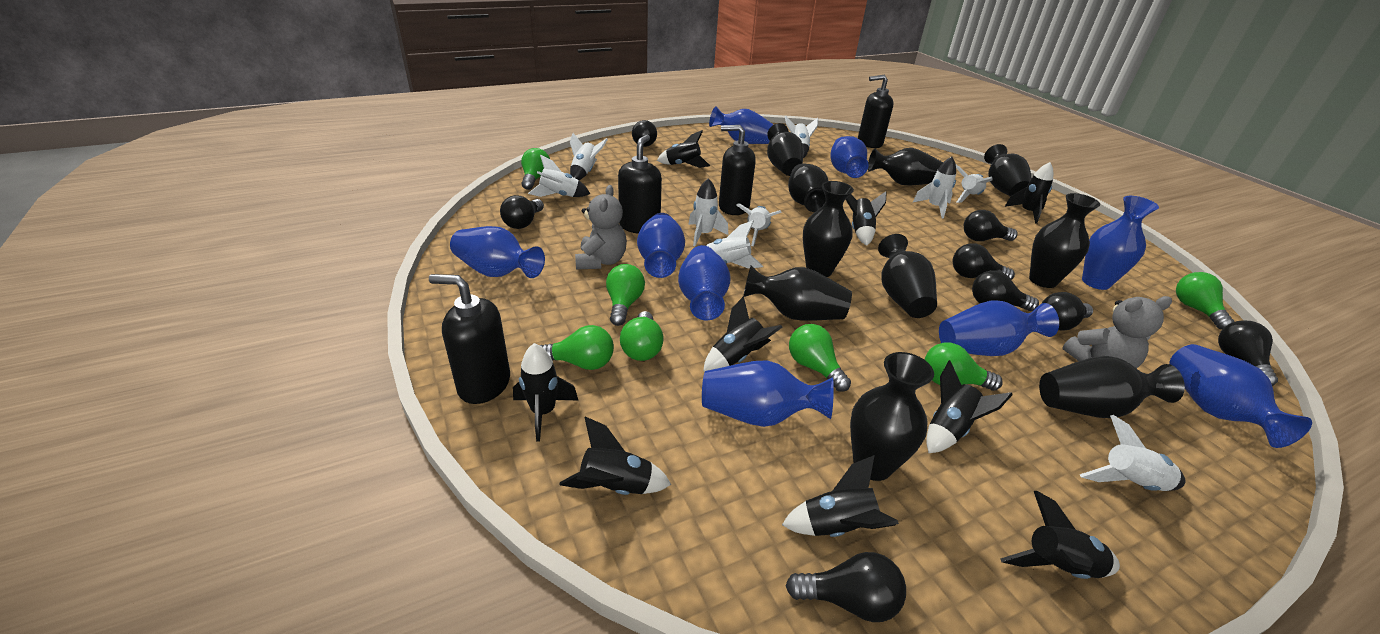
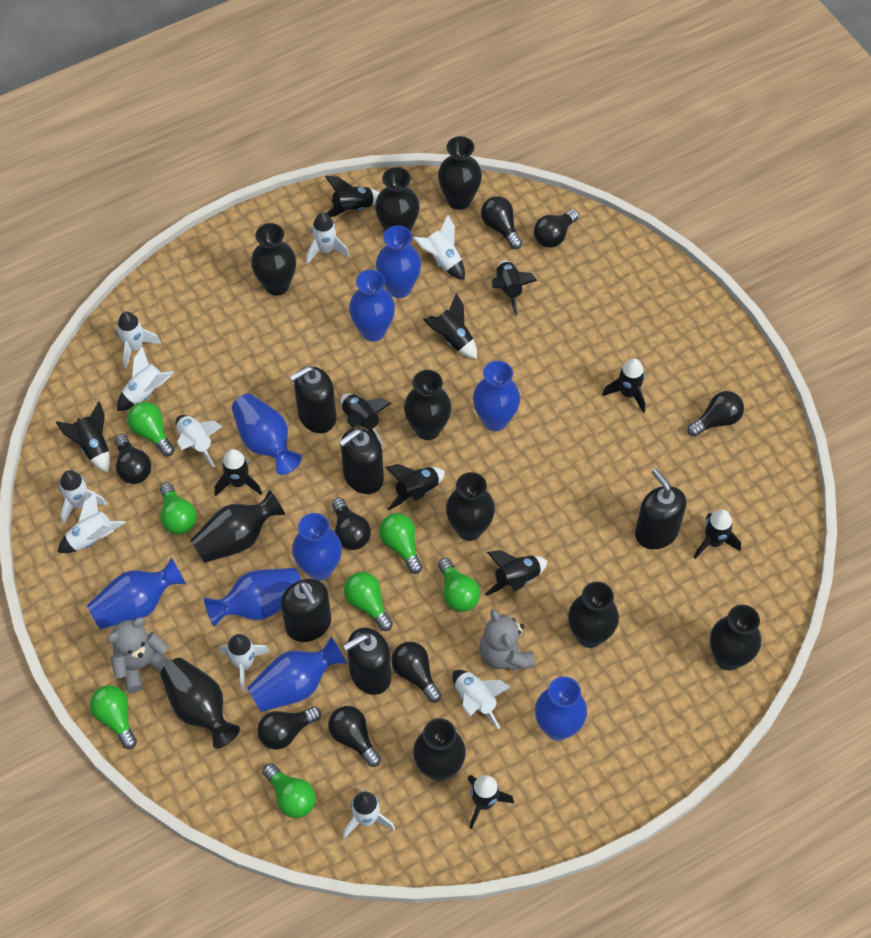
black rocket: [513,343,578,441] [560,416,671,495] [657,130,710,168] [703,296,782,372] [782,455,899,537] [846,191,887,245] [926,360,1013,453] [1000,491,1120,579] [1005,162,1053,224] = 9 -> [56,402,110,472] [214,449,262,496] [325,176,379,217] [340,394,392,445] [385,464,445,510] [423,293,477,359] [467,775,514,829] [485,550,548,596] [491,260,537,316] [602,358,645,413] [694,509,741,559] = 11
black soap dispenser: [429,274,510,404] [618,134,662,234] [719,125,756,215] [858,75,894,148] = 4 -> [281,579,331,642] [290,366,336,433] [339,428,384,494] [343,628,391,695] [635,468,686,549] = 5
white rocket: [528,154,590,197] [570,133,608,180] [689,178,728,246] [705,220,763,269] [736,203,782,246] [785,116,818,158] [913,157,956,219] [956,165,993,203] [1079,415,1185,491] = 9 -> [58,493,126,553] [59,470,107,524] [117,311,161,369] [117,346,174,411] [176,415,223,468] [220,634,270,691] [306,212,350,264] [343,788,395,838] [414,215,465,280] [452,670,511,729] = 10

